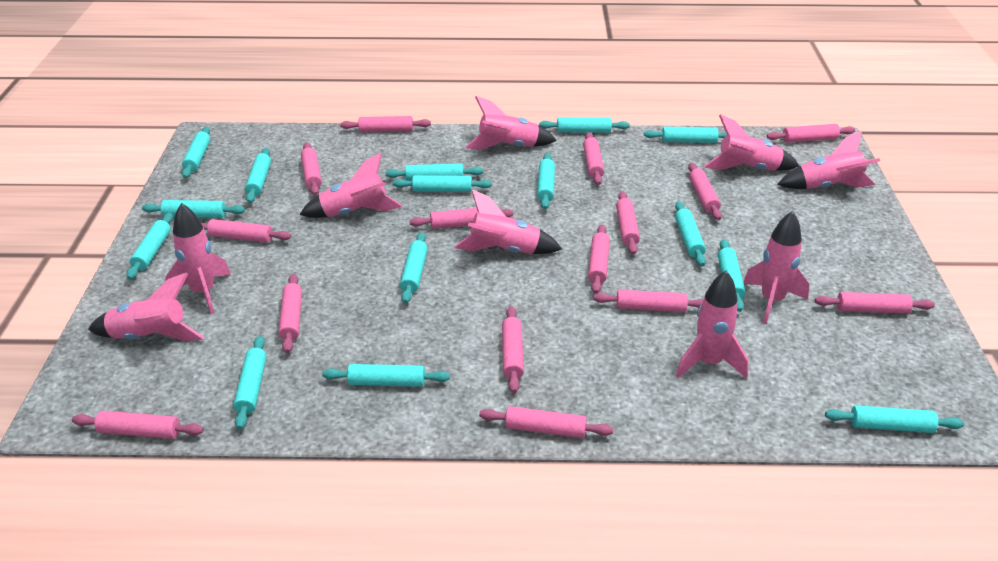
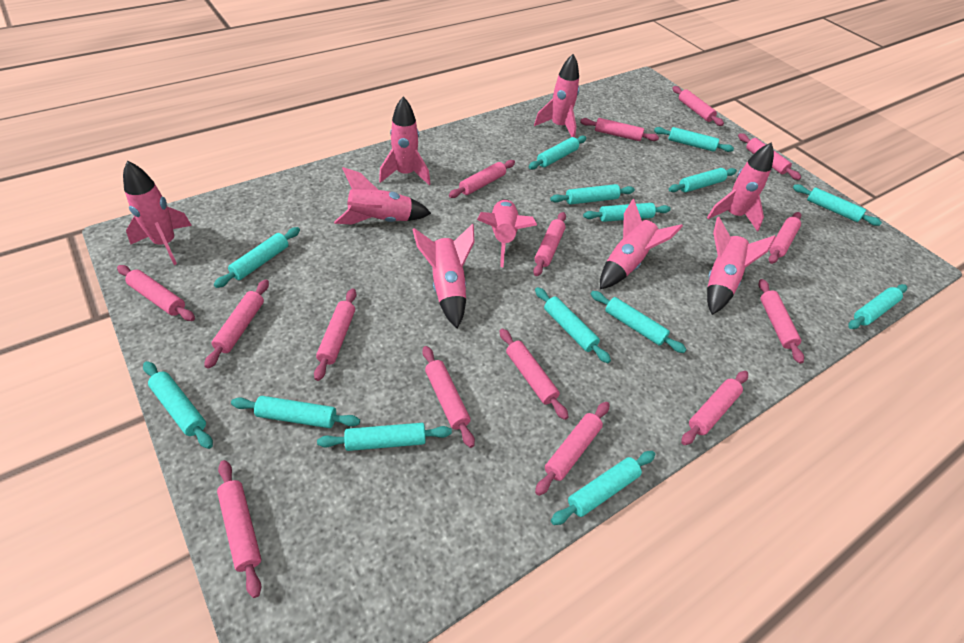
turquoise rolling pin: [126,213,173,280] [142,200,245,218] [182,127,210,178] [233,336,267,430] [245,148,271,203] [322,364,450,387] [385,164,483,181] [393,175,492,192] [400,232,428,303] [537,153,555,209] [539,117,630,133] [644,127,727,143] [675,201,706,266] [718,239,746,312] [825,405,964,433] = 15 -> [143,361,213,449] [214,227,300,288] [231,396,360,428] [317,423,452,451] [529,135,586,169] [535,287,611,363] [550,184,635,205] [551,451,655,525] [583,203,671,222] [591,291,687,353] [654,127,734,152] [669,168,737,192] [793,184,882,226] [848,284,907,329] = 14

